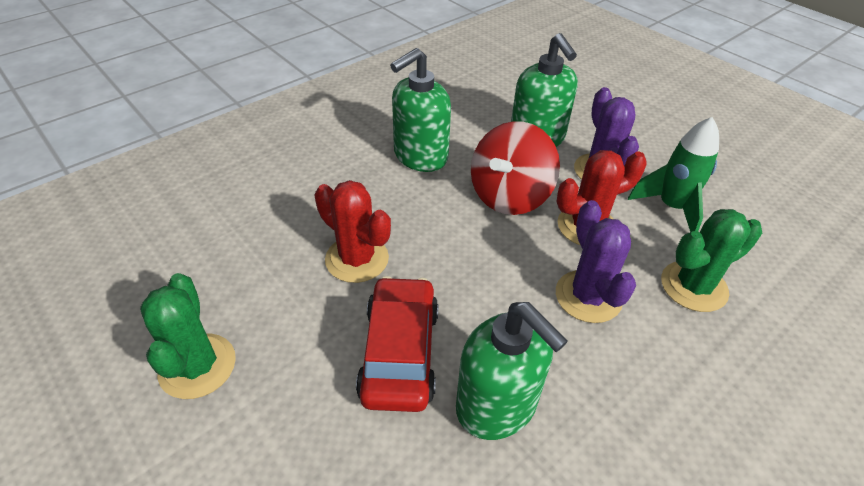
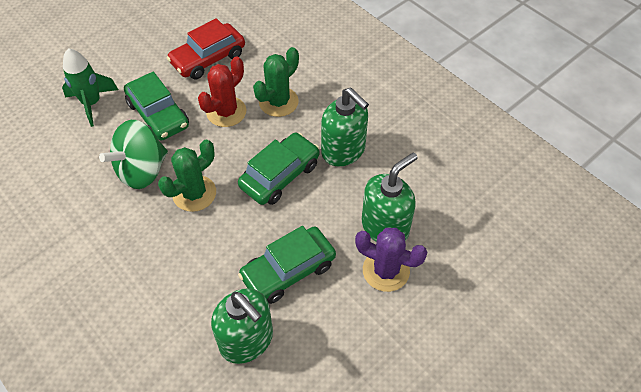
green car: none = 0 -> [124,72,189,141] [238,133,320,205] [238,226,336,304] = 3
green spinning top: none = 0 -> [99,120,168,189] = 1
purple cactus: [556,200,636,323] [574,87,639,180] = 2 -> [355,228,428,292] = 1
red cactus: [314,180,391,283] [557,150,647,245] = 2 -> [198,57,247,127] = 1
red spinning top: [471,121,560,215] = 1 -> none = 0

